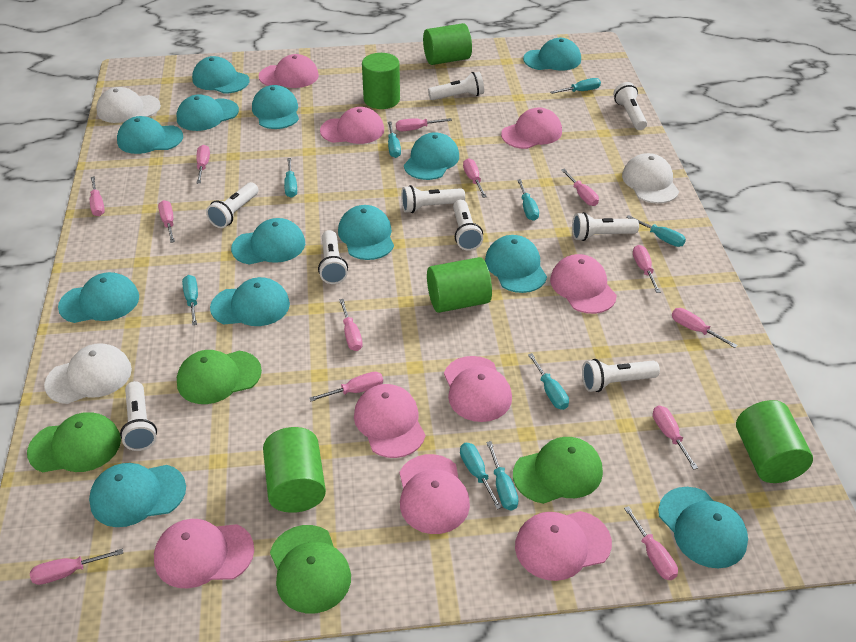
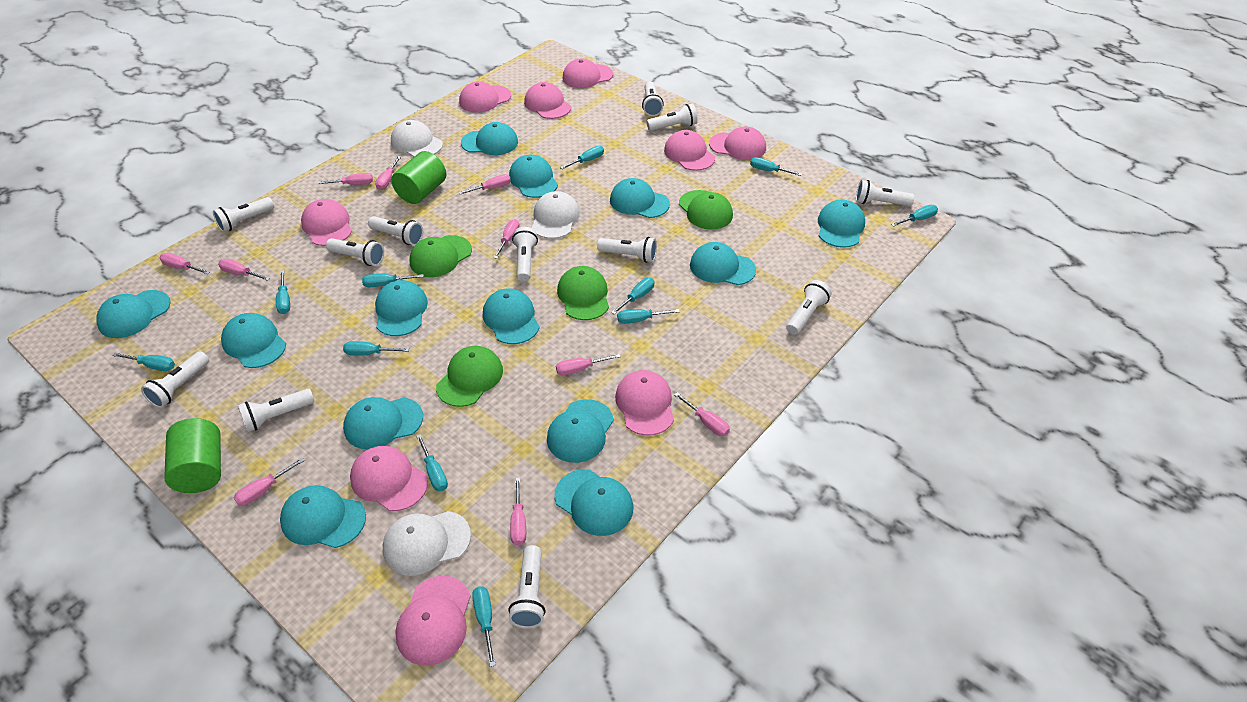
green cylinder: [263,427,326,513] [362,53,400,109] [423,23,472,65] [427,257,492,313] [736,400,813,483] = 5 -> [164,418,221,493] [391,151,446,204] = 2
pink screwdriver: [30,549,123,585] [90,176,105,216] [158,200,175,243] [196,145,210,184] [309,372,383,401] [339,299,363,351] [396,118,452,131] [463,158,487,198] [561,169,599,206] [624,506,678,580] [633,245,661,293] [653,406,698,470] [672,308,738,348] = 13 -> [160,253,210,274] [218,259,270,281] [234,458,305,506] [318,173,373,185] [375,156,401,190] [459,174,511,194] [493,219,520,259] [510,477,526,546] [556,354,621,375] [674,393,730,436] = 10
turquoise screwdriver: [182,275,198,326] [284,158,297,198] [388,122,401,158] [460,443,502,509] [486,441,519,510] [517,179,539,221] [528,353,569,410] [551,78,601,94] [626,215,686,247] = 9 -> [112,353,175,371] [276,270,290,314] [343,341,409,356] [362,274,424,287] [416,434,448,491] [472,586,496,667] [560,146,604,169] [611,278,654,314] [617,309,680,324] [750,157,802,176] [891,205,938,227] = 11
white flashlight: [120,381,157,451] [206,182,259,228] [318,230,348,284] [401,185,465,213] [428,72,484,100] [453,200,483,251] [572,212,639,241] [582,359,660,392] [613,82,647,130] = 9 -> [141,351,209,408] [213,197,274,232] [238,389,314,432] [326,238,384,266] [368,216,423,246] [508,545,546,629] [512,227,538,282] [597,237,657,263] [642,82,664,116] [647,104,698,131] [786,280,832,335] [856,180,914,206] = 12

